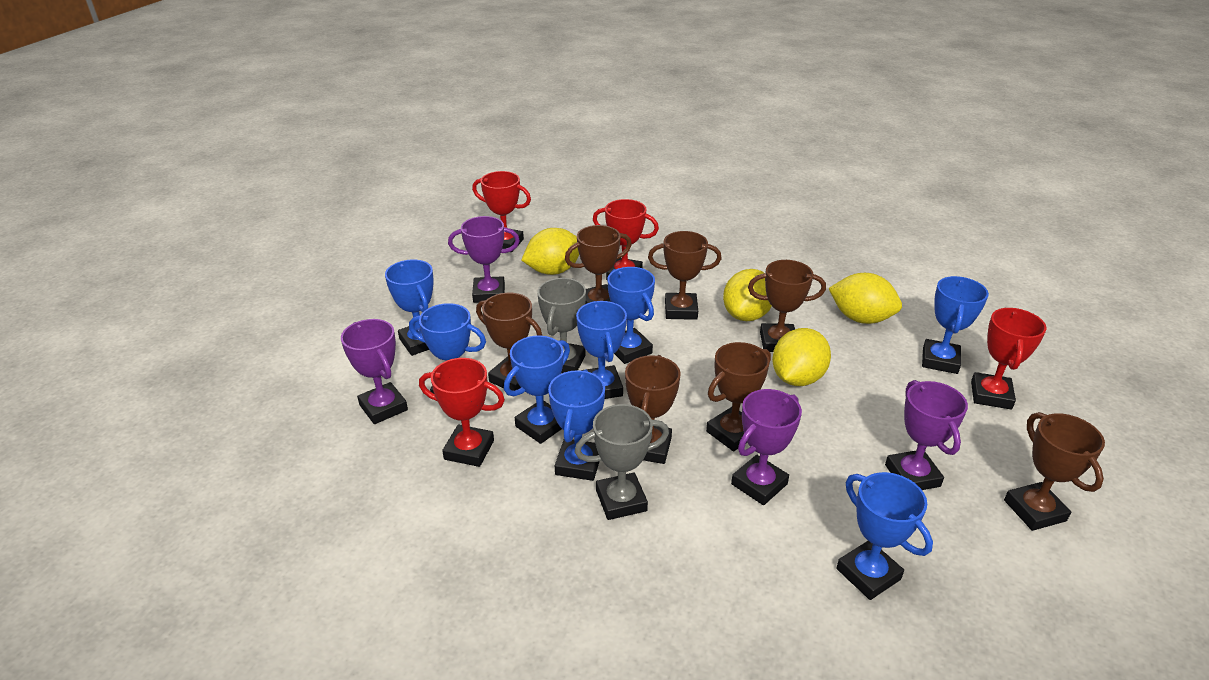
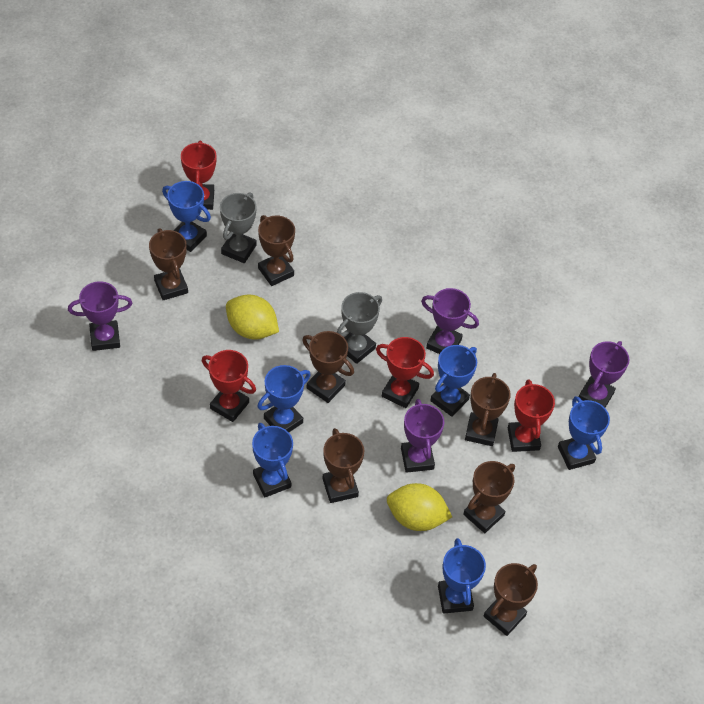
blue trophy: [385,260,434,356] [409,303,486,394] [504,336,570,444] [548,369,605,481] [576,301,627,399] [608,267,655,364] [836,472,933,600] [922,276,989,374] = 8 -> [162,181,211,252] [252,423,293,497] [257,365,311,432] [430,345,477,417] [438,538,486,614] [558,396,610,470] = 6
yellow lemon: [521,228,579,275] [723,269,772,321] [772,328,831,386] [829,273,902,324] = 4 -> [226,295,279,340] [387,483,452,531] = 2

